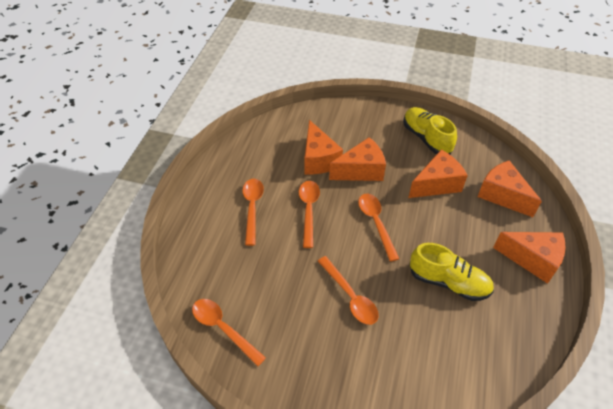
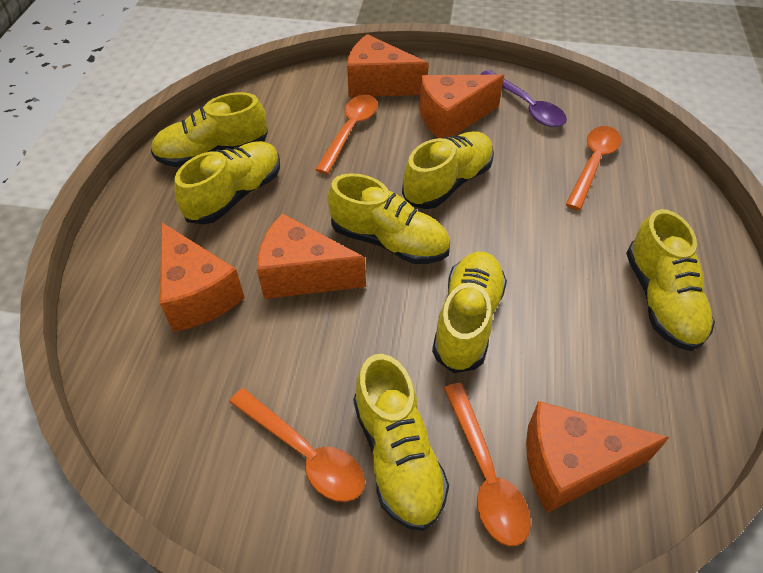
orange spoon: [192,299,266,366] [242,179,264,246] [299,181,320,248] [318,256,379,325] [358,194,399,262] = 5 -> [229,388,365,502] [315,95,378,174] [444,383,531,546] [566,126,621,210] = 4
purple spoon: none = 0 -> [480,70,567,127] = 1
yellow shoe: [403,107,457,154] [410,243,494,301] = 2 -> [151,92,268,167] [174,141,280,225] [328,173,450,264] [354,354,449,531] [402,131,494,209] [432,252,507,373] [626,209,715,351] = 7

